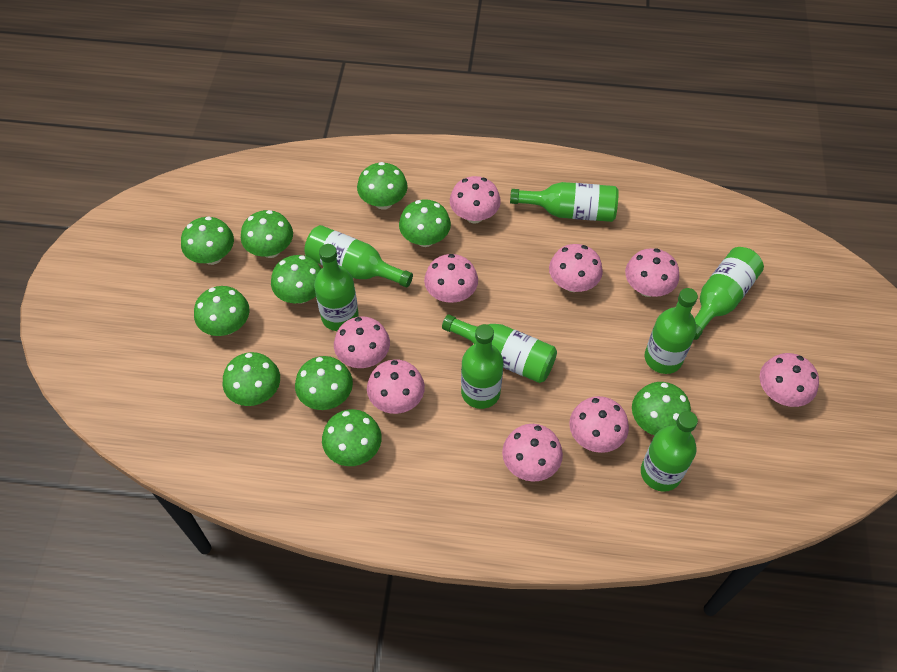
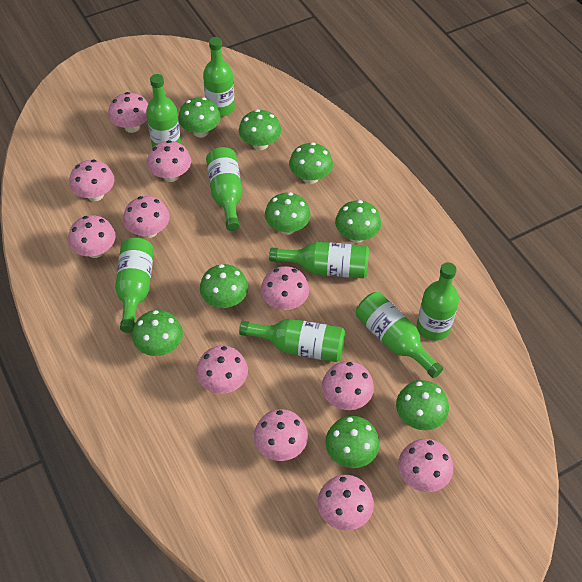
green mushroom: [181,217,234,265] [194,286,249,336] [223,352,280,406] [241,210,293,258] [271,255,321,303] [295,356,353,410] [322,409,382,466] [357,162,408,210] [399,199,451,247] [632,382,691,436] = 10 -> [132,310,183,356] [178,97,221,138] [200,264,248,308] [239,109,281,150] [265,192,310,235] [289,142,333,184] [325,416,380,468] [335,200,381,243] [396,380,449,430] = 9
pink mushroom: [334,316,390,368] [367,360,425,414] [424,254,478,303] [450,176,501,224] [502,424,563,482] [549,244,603,292] [569,396,629,453] [625,248,679,297] [759,353,819,407] = 9 -> [68,215,116,258] [69,159,114,201] [108,92,148,133] [123,196,170,238] [147,140,191,182] [196,346,248,394] [254,409,308,461] [261,266,309,310] [317,475,374,530] [322,361,374,410] [398,439,453,492] = 11

